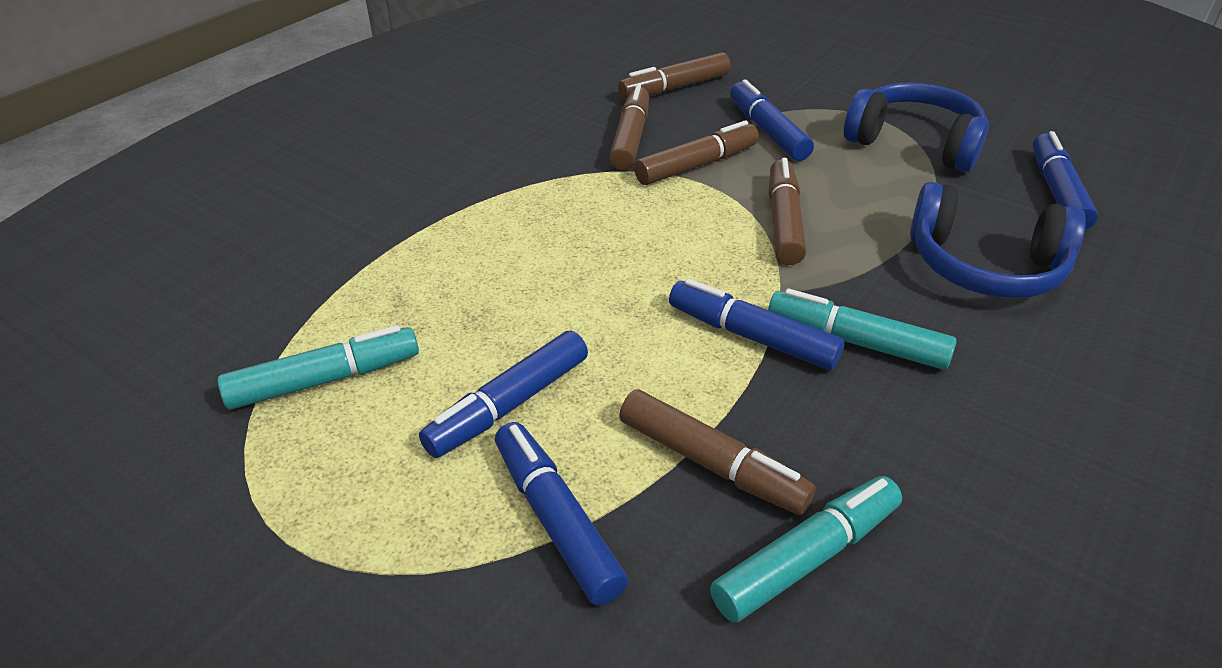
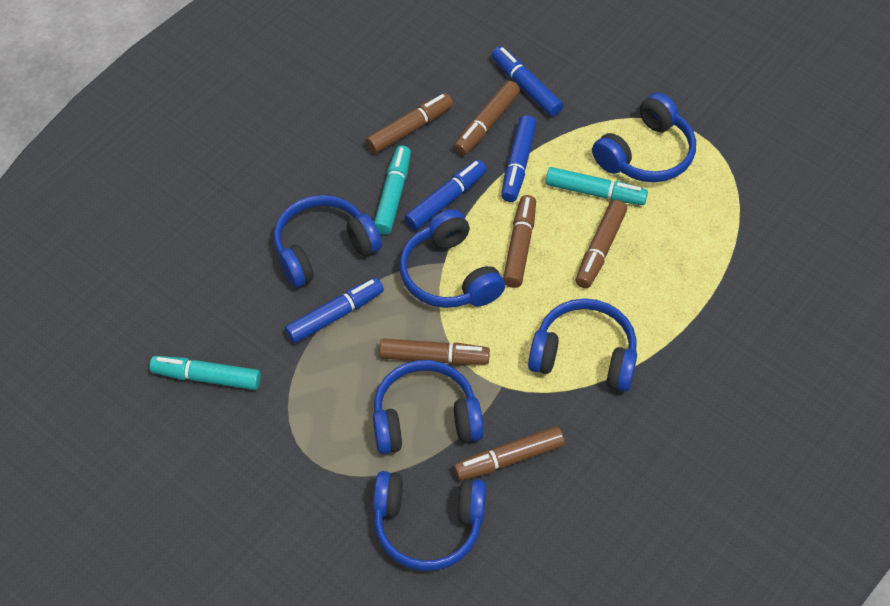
blue headphones: [844,82,989,172] [910,182,1086,298] = 2 -> [274,195,382,288] [373,360,484,454] [373,471,486,571] [399,209,505,308] [528,298,637,392] [592,93,696,182] = 6
blue marker: [419,331,588,458] [495,422,628,606] [669,279,845,370] [730,79,814,161] [1033,131,1098,230] = 5 -> [285,278,384,343] [404,160,487,230] [492,46,563,117] [501,115,537,202] = 4
brown marker: [609,84,649,171] [618,52,731,100] [619,389,816,515] [634,120,759,185] [769,158,806,265] = 5 -> [366,93,453,154] [379,338,490,365] [453,426,565,481] [454,81,520,155] [503,195,536,288] [575,200,627,288] = 6

